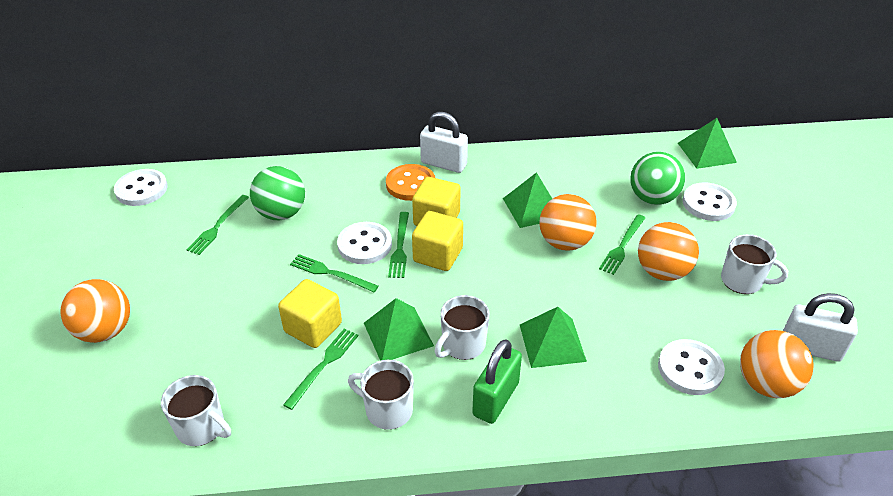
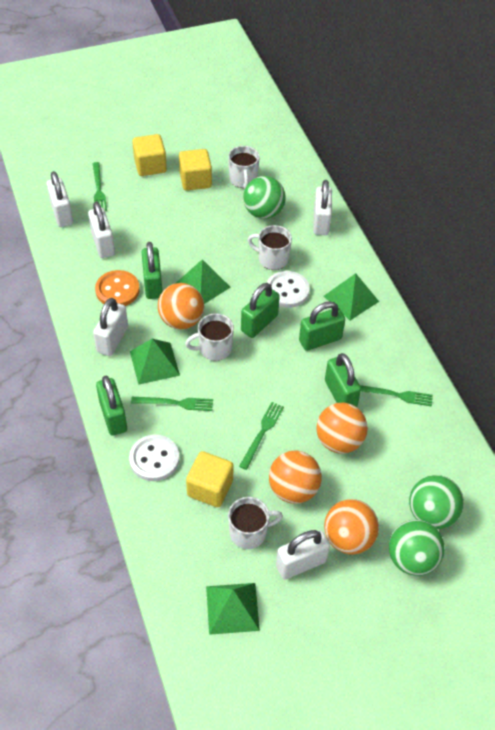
green ball: [250,166,305,220] [630,152,685,205] = 2 -> [243,176,286,219] [389,520,445,576] [409,475,464,529] = 3
green fork: [187,195,249,255] [283,328,359,410] [290,254,379,292] [388,212,409,278] [599,214,645,275] = 5 -> [93,162,107,211] [131,397,213,411] [239,402,284,470] [360,385,433,406] = 4
green padlock: [472,339,522,424] = 1 -> [96,376,127,436] [142,242,162,299] [241,283,280,338] [299,301,345,351] [325,353,361,407] = 5
white button: [114,169,168,206] [337,222,392,264] [658,339,725,395] [683,182,737,221] = 4 -> [129,435,179,481] [267,271,310,308] = 2
white padlock: [420,112,468,173] [783,293,858,362] = 2 -> [47,171,73,227] [88,202,115,258] [93,298,128,356] [276,530,330,579] [313,180,332,235] = 5

